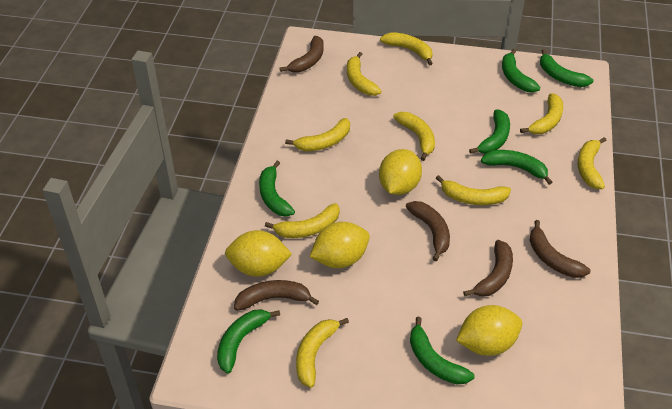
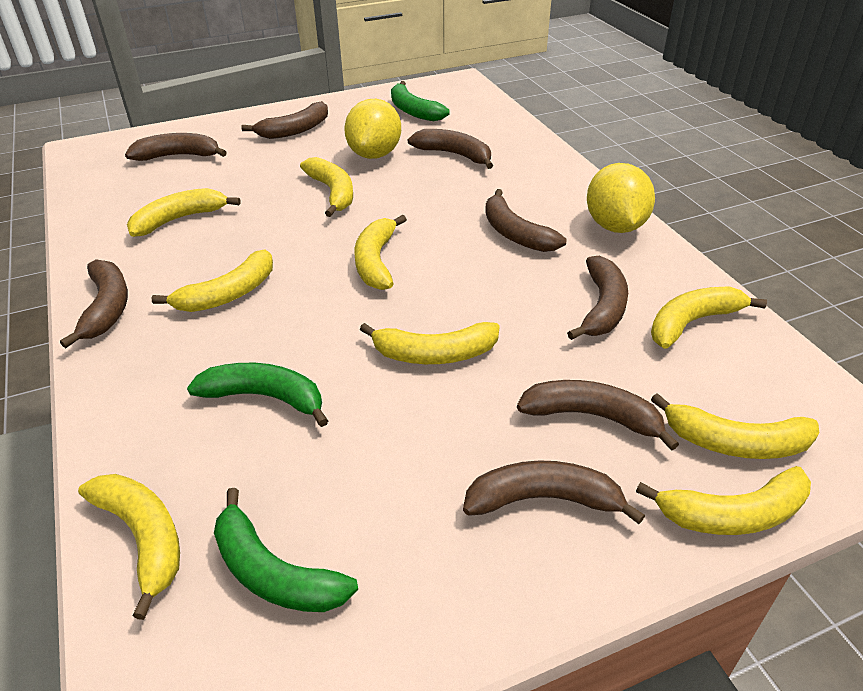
brown banana: [234,280,319,311] [279,36,324,72] [406,201,450,261] [463,240,513,297] [530,220,590,278] = 5 -> [60,259,128,348] [125,133,227,161] [241,101,328,139] [408,129,493,169] [463,460,645,524] [485,189,566,252] [517,380,679,451] [567,256,628,340] = 8
green banana: [217,309,280,374] [259,161,295,217] [410,316,474,384] [469,109,510,154] [481,150,552,185] [502,49,540,92] [540,49,593,87] = 7 -> [187,363,328,427] [214,488,358,612] [391,81,450,121] = 3
yellow lemon: [225,230,292,277] [310,222,370,268] [379,149,422,195] [456,305,522,356] = 4 -> [344,99,401,159] [587,163,655,233] = 2

